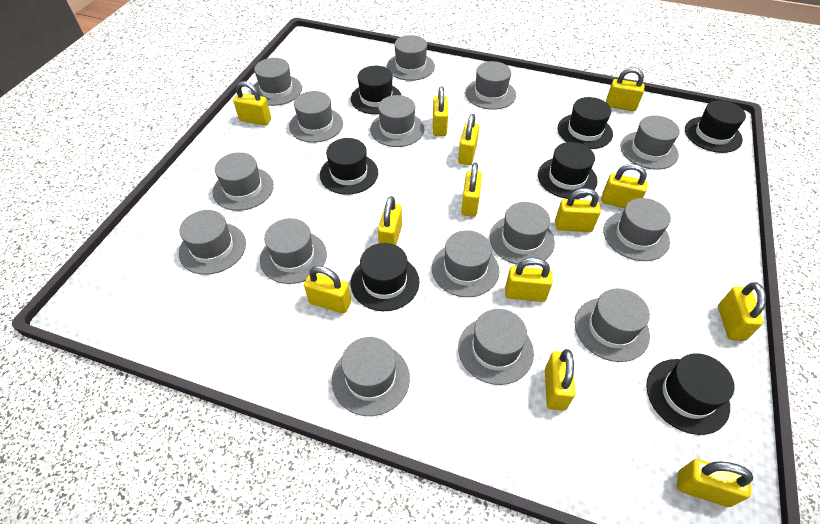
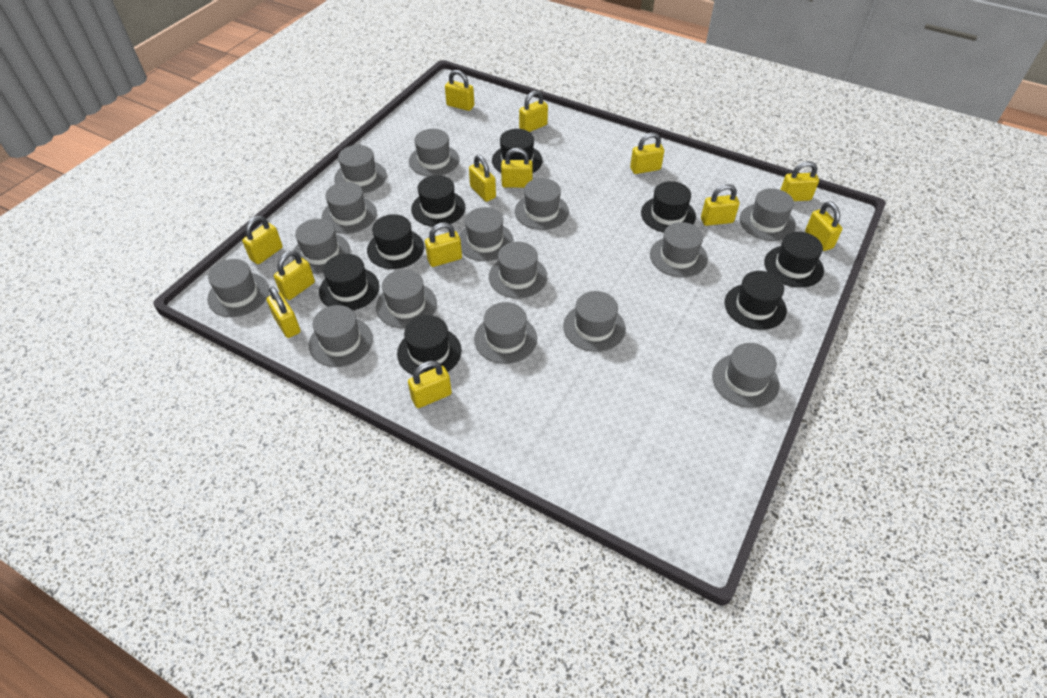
black hat: [320,138,378,195] [351,66,401,114] [351,243,420,311] [538,142,598,199] [558,97,613,149] [646,353,735,435] [685,100,746,153] = 7 -> [319,254,379,311] [367,214,424,269] [397,315,461,375] [411,175,465,227] [492,129,543,173] [641,181,696,233] [725,271,787,330] [764,232,824,288] = 8

